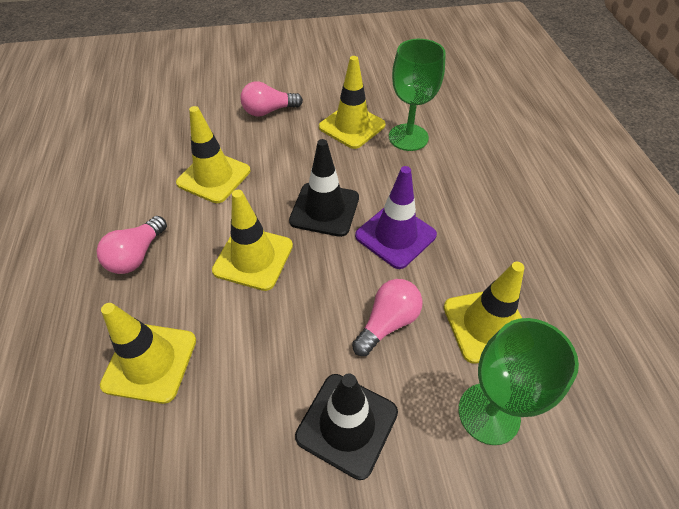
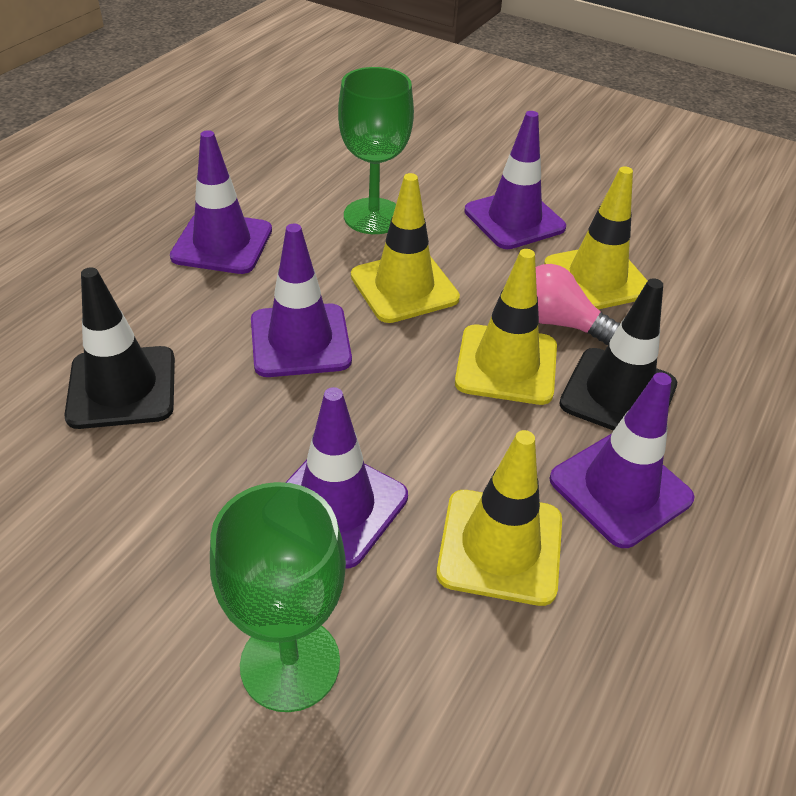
pink light bulb: [97,216,167,274] [241,82,303,117] [352,279,423,356] = 3 -> [536,264,620,345] = 1
purple traffic cone: [355,166,437,269] = 1 -> [170,130,272,274] [251,224,352,377] [285,387,408,568] [464,111,566,249] [549,372,695,548] = 5
yellow traffic cone: [100,303,196,404] [176,106,250,203] [212,190,293,291] [319,56,386,149] [444,262,524,364] = 5 -> [351,173,460,323] [436,430,562,606] [455,249,557,405] [544,166,647,309] = 4

